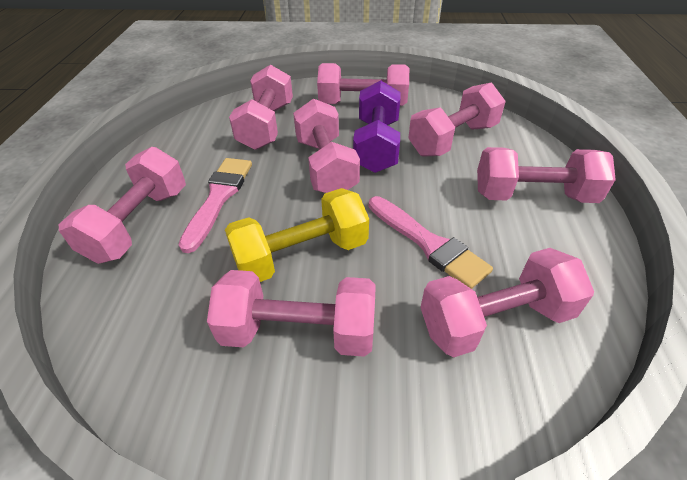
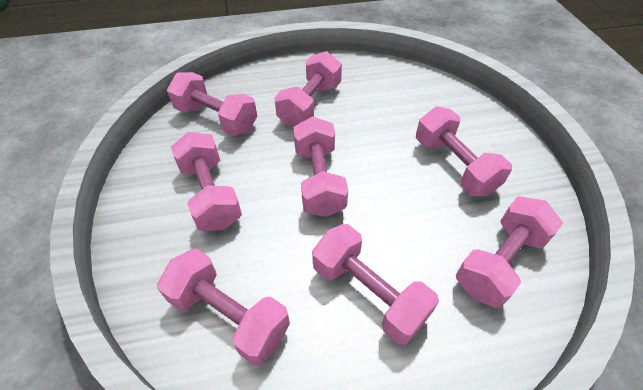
pink brush: [179,158,252,253] [369,196,493,289] = 2 -> none = 0
purple dumbbell: [353,81,400,173] = 1 -> none = 0
yellow dumbbell: [225,188,369,282] = 1 -> none = 0

